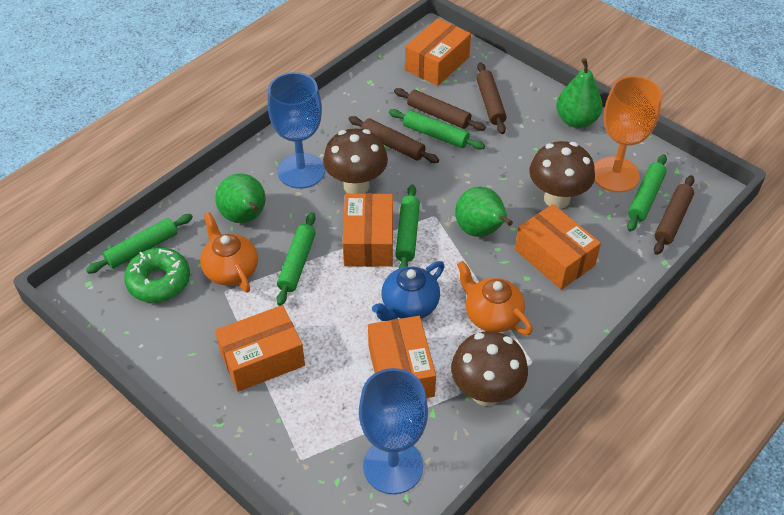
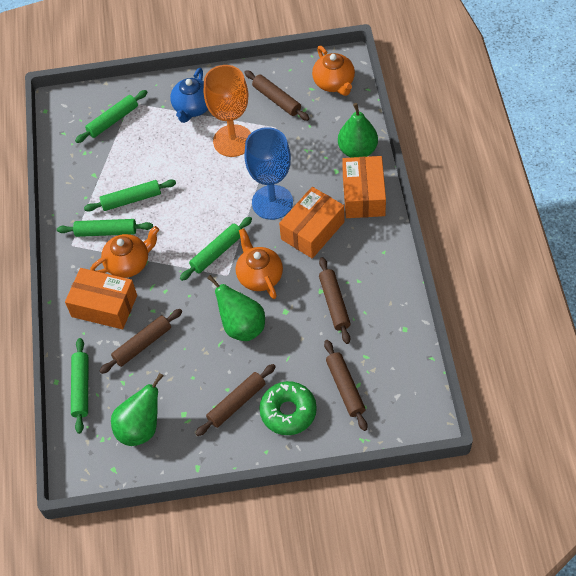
blue goblet: [268,72,325,189] [359,368,428,494] = 2 -> [244,127,293,220] = 1
brown mushroom: [323,128,388,194] [451,331,528,406] [529,141,595,209] = 3 -> none = 0
brown rolling pin: [349,116,439,163] [394,88,486,131] [476,62,507,134] [654,175,695,255] = 4 -> [100,309,182,374] [196,364,276,436] [244,70,310,121] [319,257,351,344] [324,340,368,431] = 5
orange box: [215,305,305,392] [342,193,393,267] [368,316,436,398] [405,18,471,86] [515,204,601,290] = 5 -> [65,268,137,329] [279,187,345,259] [342,156,386,218] = 3
orange teapot: [200,212,258,293] [457,261,533,335] = 2 -> [90,226,159,278] [236,228,283,299] [312,46,355,96] = 3

